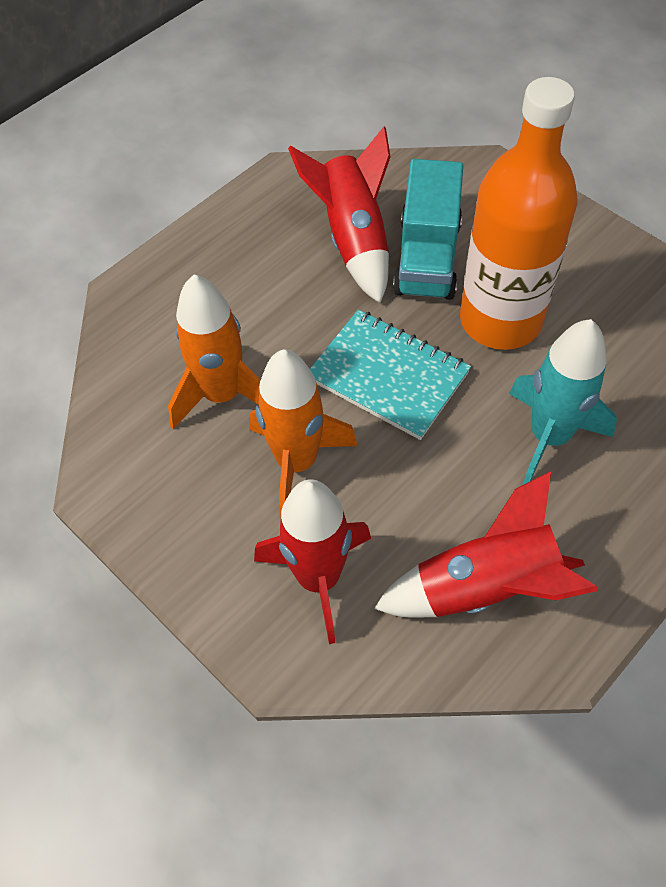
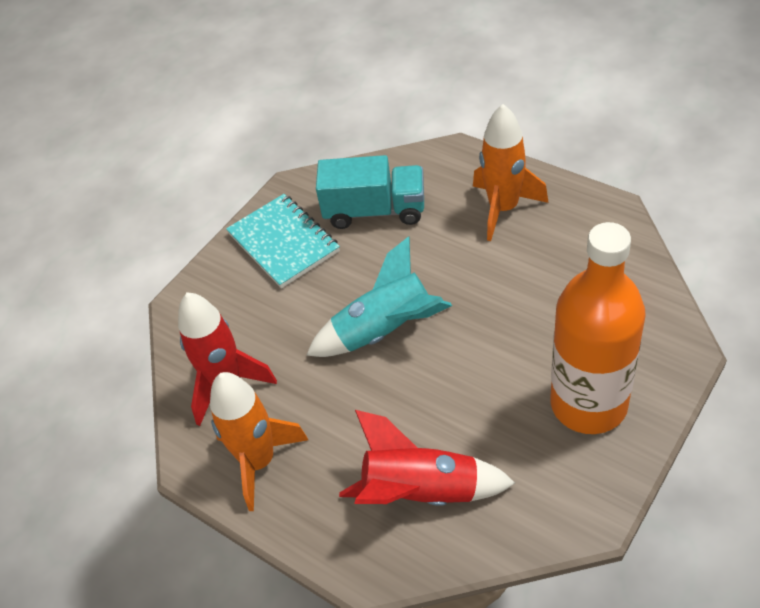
red rocket: [254,479,371,644] [288,127,391,303] [374,471,598,618] = 3 -> [178,292,277,426] [339,410,515,506] = 2

